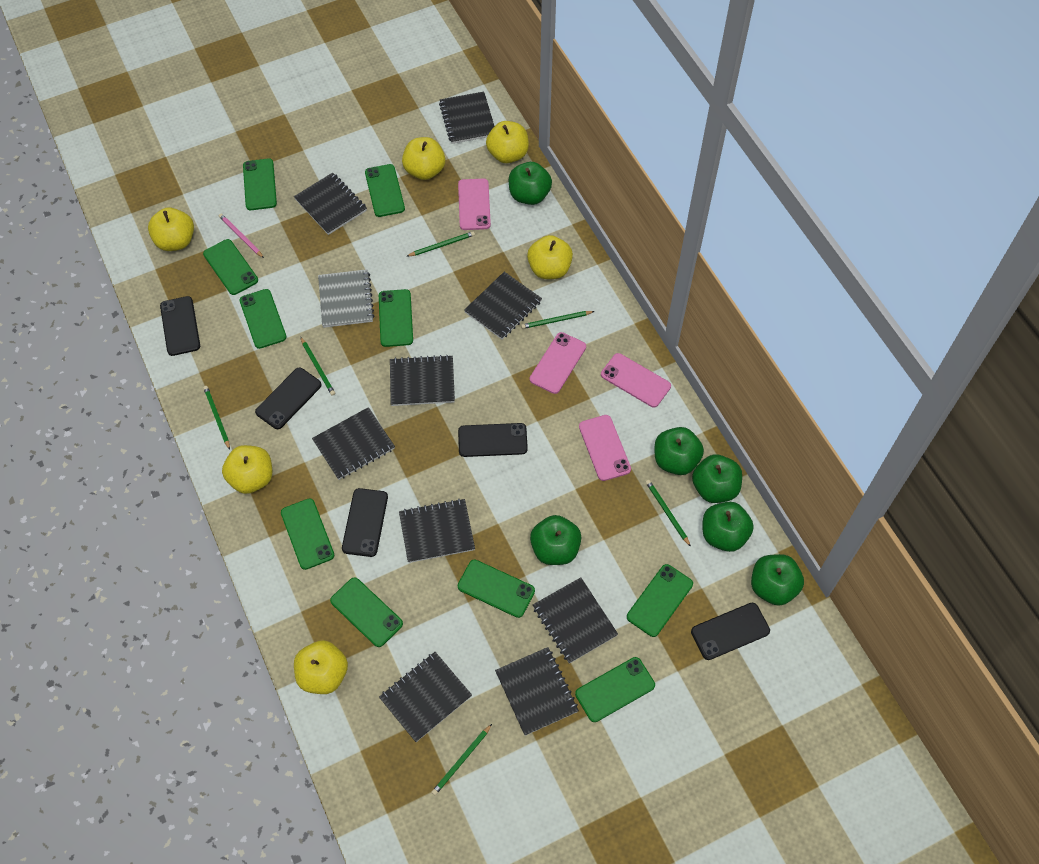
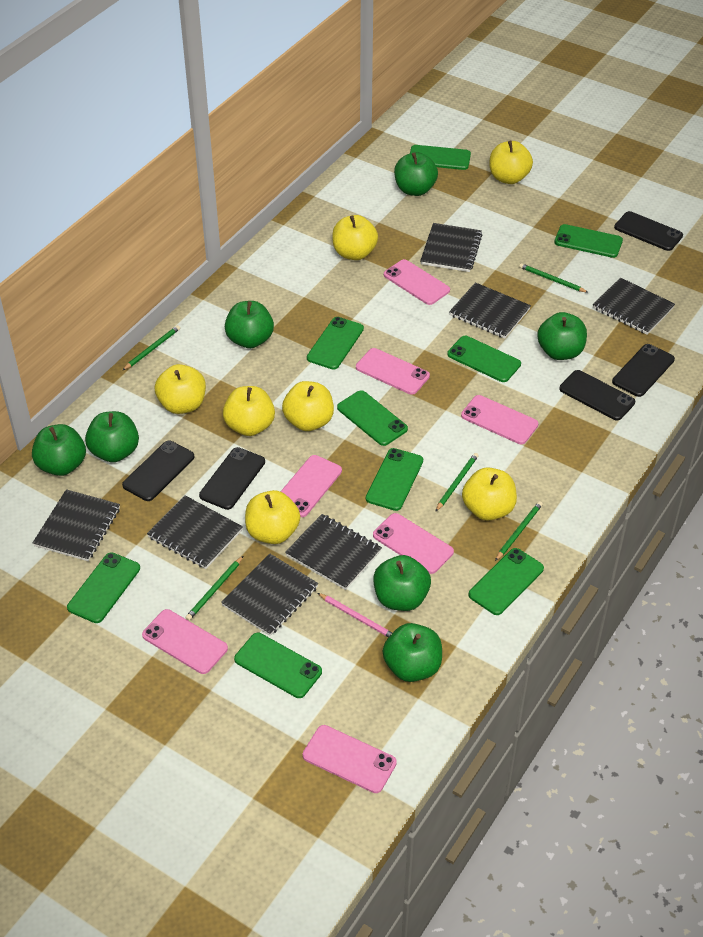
black notebook: [294,173,367,235] [312,407,395,480] [379,652,472,742] [390,355,455,406] [399,499,475,563] [439,92,494,144] [464,272,542,339] [495,647,579,736] [533,577,618,664] = 9 -> [33,489,120,561] [147,495,243,569] [221,554,318,636] [285,514,382,590] [420,223,483,272] [449,282,531,338] [593,278,675,335] = 7
green apple: [509,162,552,205] [530,515,582,565] [655,427,704,475] [692,454,742,503] [703,502,754,552] [751,554,804,606] = 6 -> [32,424,86,476] [85,411,139,462] [225,301,274,348] [373,555,431,611] [383,623,442,682] [394,152,438,196] [537,312,587,360] = 7
green pencil: [203,386,230,450] [301,337,335,396] [407,231,475,256] [432,724,492,795] [521,311,594,329] [646,480,691,547] = 6 -> [122,325,180,371] [186,556,243,621] [435,453,478,512] [495,501,543,561] [519,263,589,293] = 5
green phone: [203,239,258,295] [240,289,287,349] [243,158,277,210] [281,498,335,570] [330,577,403,647] [365,164,405,217] [379,289,413,347] [458,560,535,618] [575,657,655,722] [627,564,693,637] = 10 -> [67,552,140,623] [234,633,322,698] [307,317,364,370] [337,390,408,446] [366,448,423,511] [410,145,471,170] [447,336,521,382] [468,548,544,615] [554,224,623,258] = 9
grey notebook: [318,269,374,328] = 1 -> none = 0
pink phone: [458,179,491,230] [530,332,586,394] [579,415,631,481] [601,353,671,407] = 4 -> [142,609,228,674] [281,455,342,517] [303,725,397,793] [356,348,430,395] [373,513,454,574] [384,259,450,305] [461,395,539,444] = 7
yellow apple: [148,208,194,251] [222,445,272,494] [294,640,348,694] [402,137,445,180] [486,121,529,163] [527,235,573,279] = 6 -> [155,364,206,414] [223,386,275,436] [245,490,300,544] [282,381,334,431] [332,215,378,260] [462,467,517,521] [490,141,533,184] = 7

